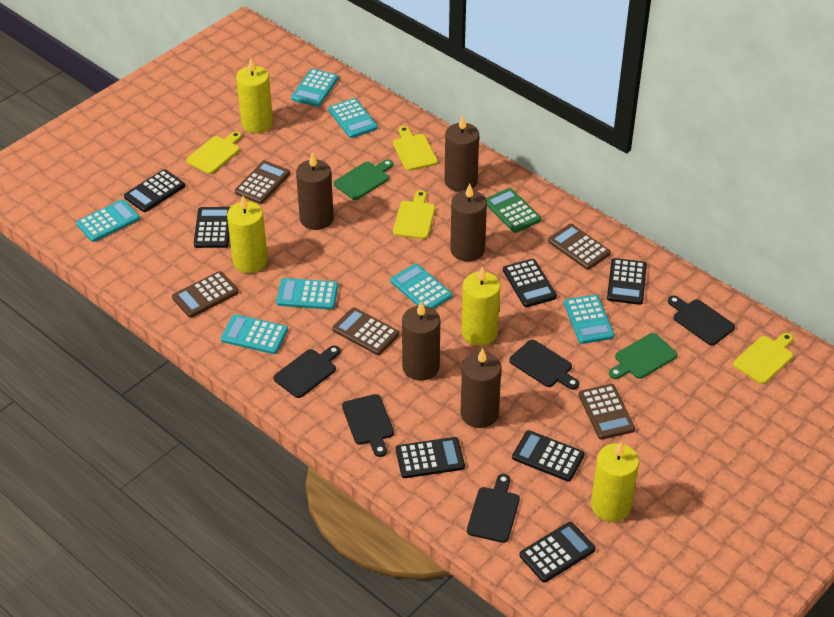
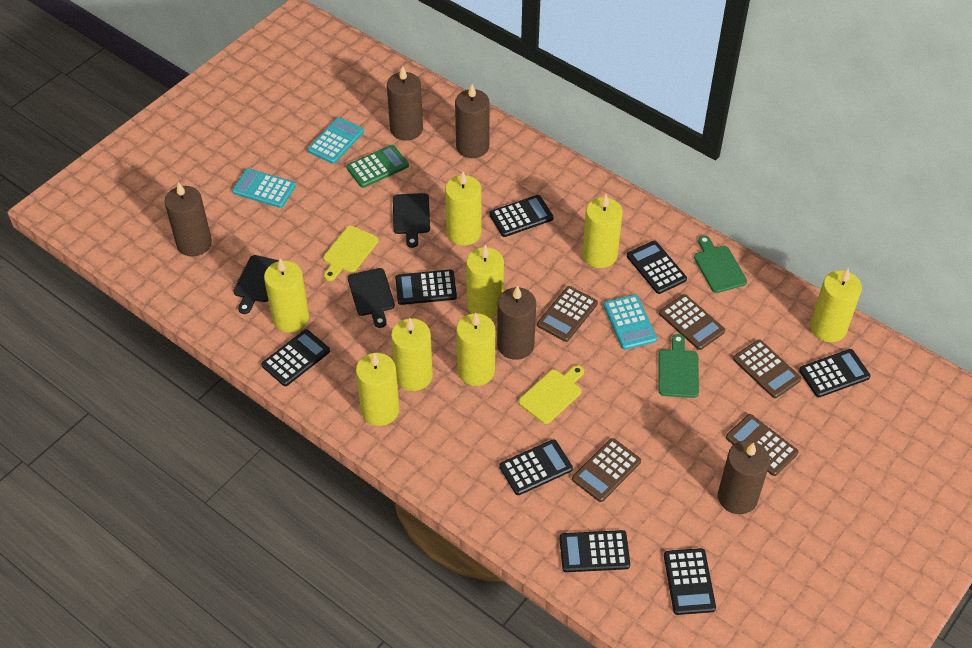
black calculator: [124,169,185,212] [194,207,230,248] [396,437,465,478] [503,259,557,307] [512,430,585,482] [520,522,596,583] [607,258,647,305] = 7 -> [261,329,330,386] [395,270,457,305] [489,195,553,237] [499,439,573,495] [559,530,630,572] [627,241,687,294] [664,548,716,615] [799,349,871,397] = 8
black cutting board: [274,345,341,398] [342,394,394,457] [467,474,520,543] [509,340,579,390] [668,296,735,345] = 5 -> [233,255,279,314] [348,268,395,328] [393,193,430,248] = 3
turquoise calculator: [76,199,140,242] [221,314,288,354] [276,278,338,310] [291,69,339,107] [328,98,378,138] [390,264,452,309] [564,295,615,344] = 7 -> [232,168,296,208] [308,117,364,164] [603,295,657,350] = 3
yellow candle: [227,196,268,273] [236,58,273,133] [461,266,500,346] [591,442,639,522] = 4 -> [264,259,309,332] [356,353,400,426] [391,317,433,391] [445,172,482,246] [456,312,495,386] [466,245,504,318] [582,194,623,268] [810,269,862,342] = 8
yellow cutting board: [186,131,242,174] [393,126,438,171] [393,190,435,239] [733,333,793,384] = 4 -> [323,226,378,281] [519,365,584,424] = 2

